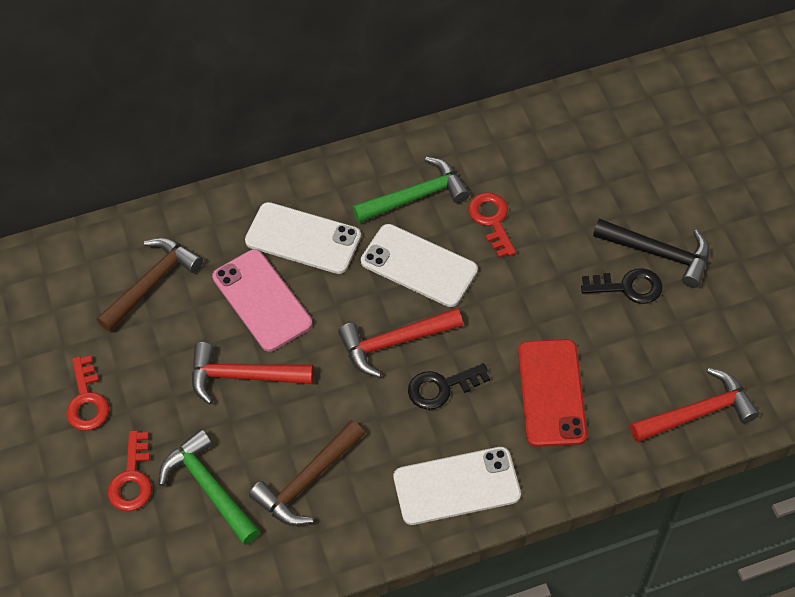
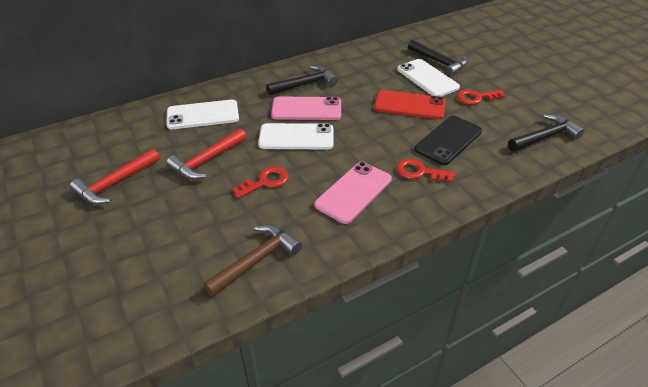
black hammer: [593,219,710,288] = 1 -> [266,65,338,95] [408,40,468,76] [508,114,585,152] = 3
black key: [408,363,490,410] [581,268,662,304] = 2 -> none = 0
black phone: none = 0 -> [414,116,482,165] = 1
brown hammer: [96,238,203,332] [249,420,365,526] = 2 -> [203,225,302,297] = 1
green hammer: [159,429,260,545] [352,157,470,223] = 2 -> none = 0
pink phone: [212,249,312,352] = 1 -> [271,96,341,120] [314,162,392,224] = 2
red hammer: [191,342,313,404] [338,308,463,377] [630,368,760,442] = 3 -> [70,148,160,204] [166,128,246,180] = 2

